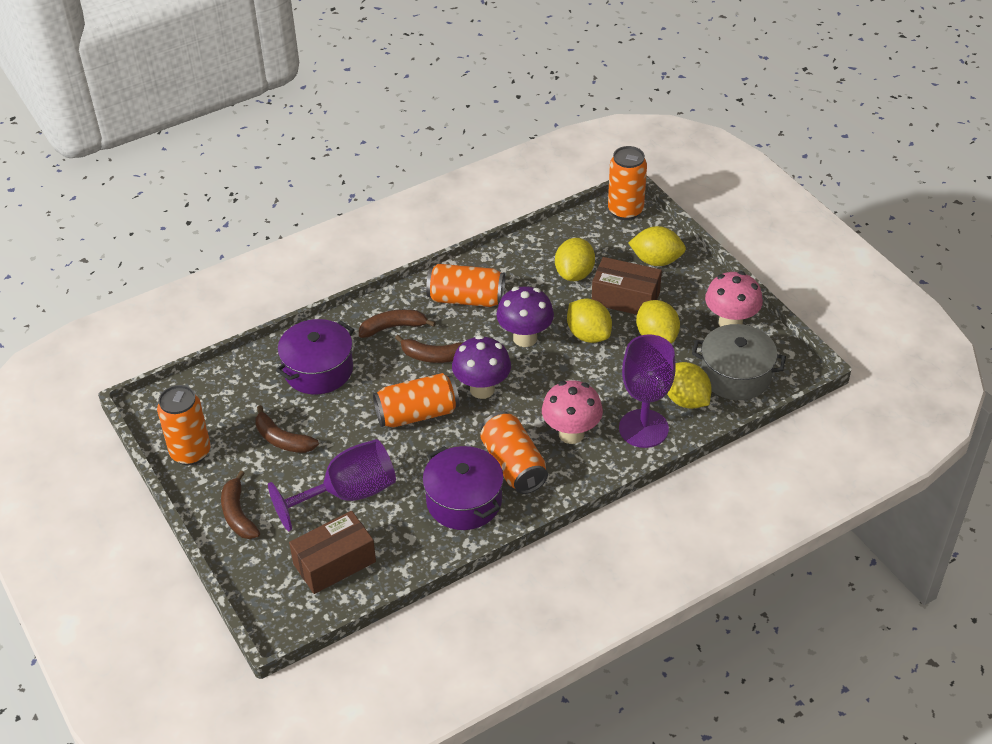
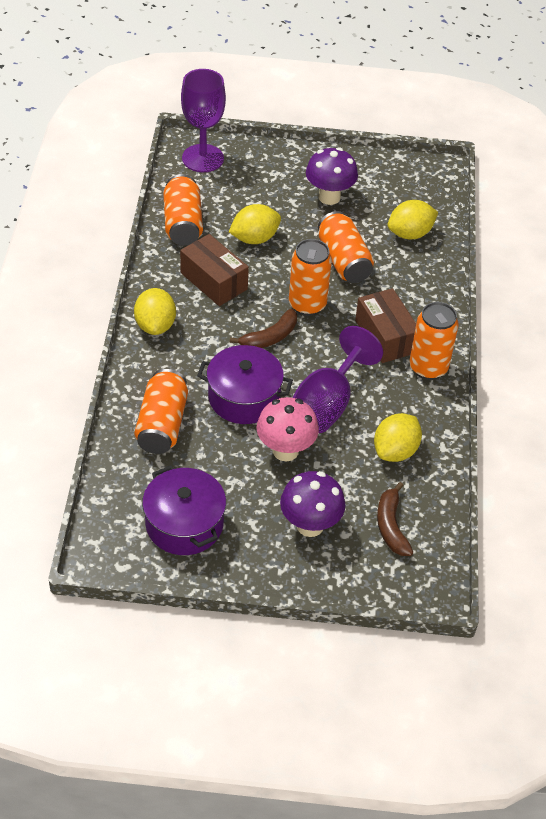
brown banana: [221,471,260,539] [255,405,319,453] [359,309,436,338] [395,335,463,363] = 4 -> [230,309,297,348] [377,482,413,556] = 2
grey pot: [692,324,786,400] = 1 -> none = 0
pink mushroom: [542,380,603,444] [705,271,763,327] = 2 -> [256,397,319,461] = 1
yellow lemon: [555,238,595,281] [567,298,612,343] [628,226,686,266] [636,300,680,343] [667,362,712,409] = 5 -> [134,288,176,335] [229,204,281,244] [374,413,422,462] [388,200,438,239] = 4

